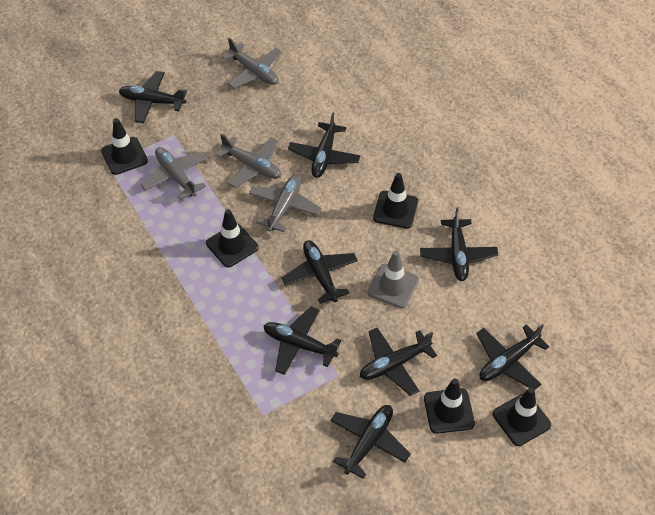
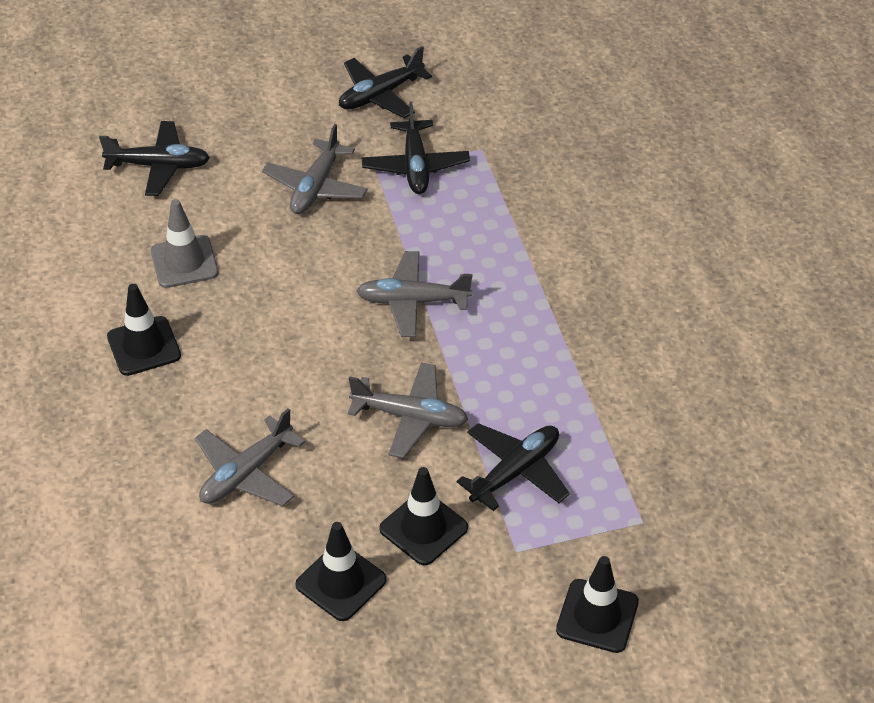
black plane: [119,71,187,123] [264,306,341,375] [282,240,358,304] [288,112,360,178] [330,405,411,479] [360,328,437,396] [420,207,498,281] [476,324,550,389] = 8 -> [99,121,210,196] [339,46,432,118] [362,102,470,194] [457,423,570,511] = 4
black traffic cone: [101,118,148,175] [206,209,258,267] [373,173,418,229] [424,379,475,434] [493,387,551,446] = 5 -> [107,284,181,376] [295,522,387,621] [379,467,468,566] [556,556,639,653] = 4

